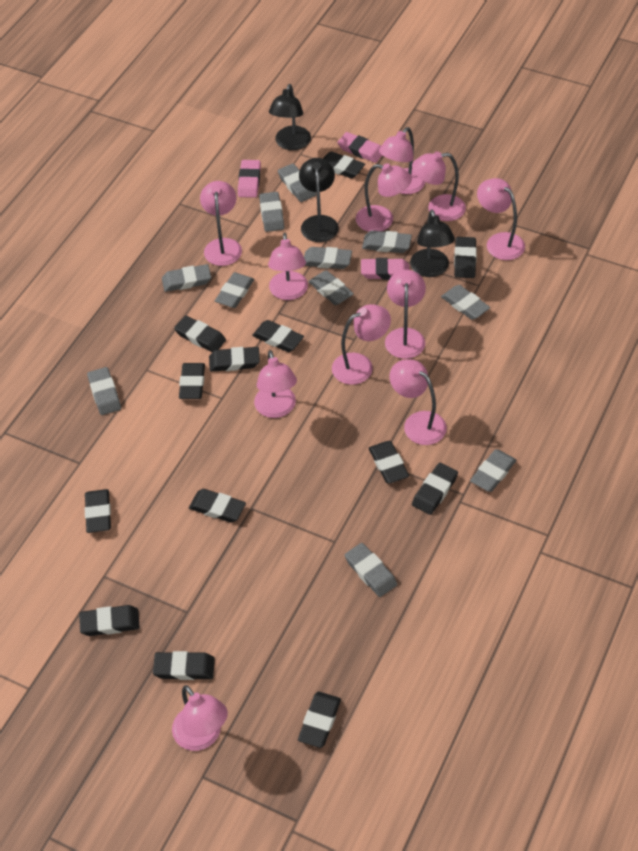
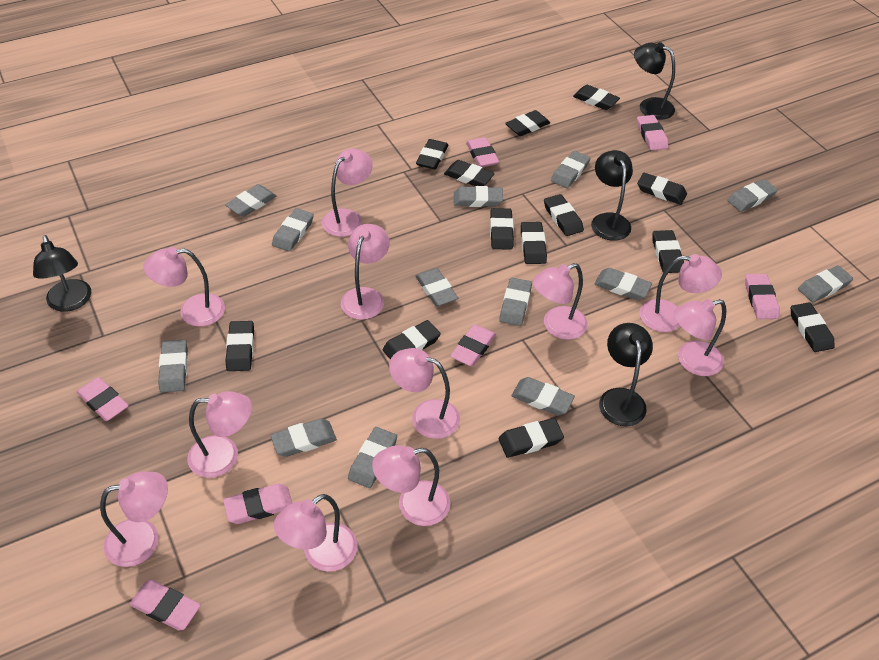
black lamp: [269,84,311,150] [299,158,339,242] [410,209,455,277] = 3 -> [33,235,91,312] [591,150,633,241] [599,323,653,426] [634,42,675,120] = 4
grey eraser: [87,367,121,415] [162,264,211,292] [215,272,254,308] [259,192,284,232] [278,163,317,202] [304,247,352,269] [308,270,354,305] [345,543,397,597] [362,230,412,253] [441,285,490,320] [470,449,517,492] = 11 -> [158,340,188,392] [225,184,276,217] [270,418,337,457] [272,208,314,252] [348,427,397,488] [416,268,458,307] [454,186,503,207] [499,278,532,326] [511,377,575,416] [551,151,590,188] [594,268,652,300] [727,179,778,212] [798,265,853,302] = 13
pink eraser: [238,160,261,198] [337,132,382,163] [361,258,410,280] = 3 -> [77,377,129,421] [129,580,201,630] [223,484,292,524] [450,324,496,367] [466,137,499,167] [637,115,668,151] [745,274,780,319] = 7

